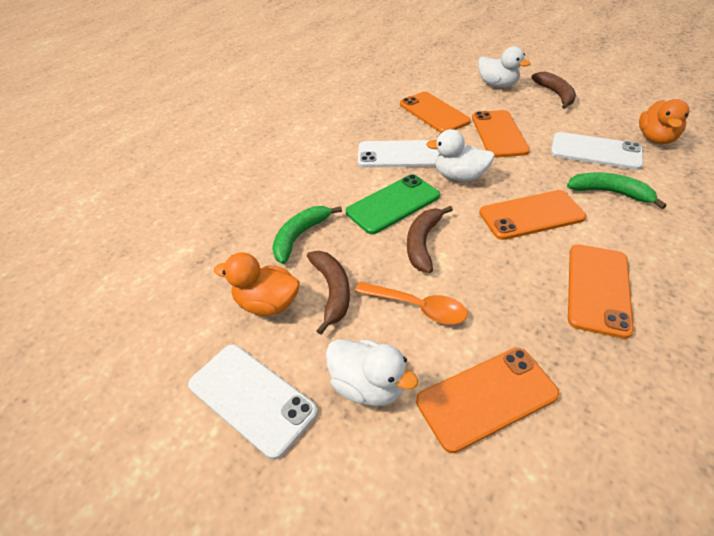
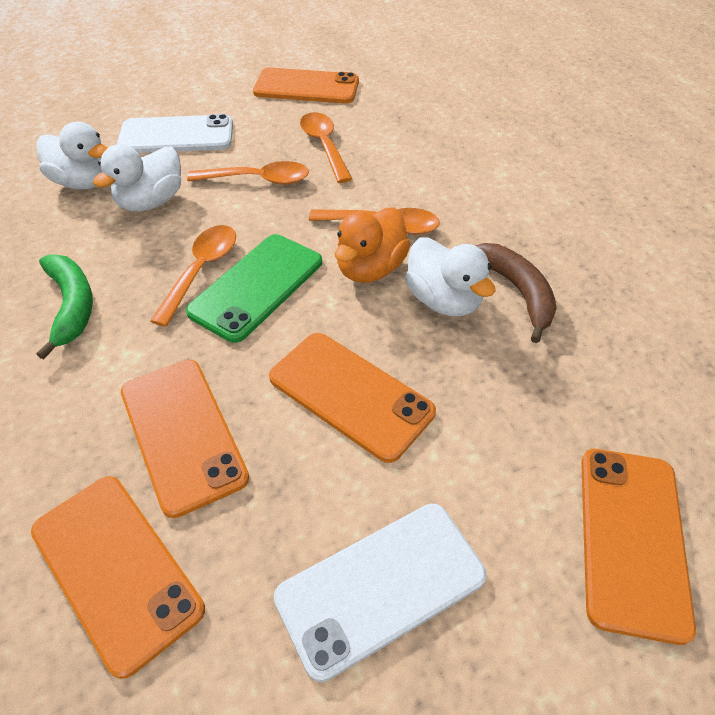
brown banana: [307,251,350,335] [407,206,453,273] [531,72,576,109] = 3 -> [475,243,557,343] = 1
green banana: [272,206,342,264] [567,172,667,209] = 2 -> [36,255,93,360] = 1
orange duck: [214,253,300,316] [639,99,689,144] = 2 -> [335,207,410,283] = 1
orange spoon: [355,282,468,324] = 1 -> [150,225,236,327] [187,161,309,185] [300,112,352,183] [309,208,440,234] = 4
white phone: [188,344,318,460] [358,140,440,168] [551,132,644,170] = 3 -> [117,114,233,153] [274,504,487,682] = 2

